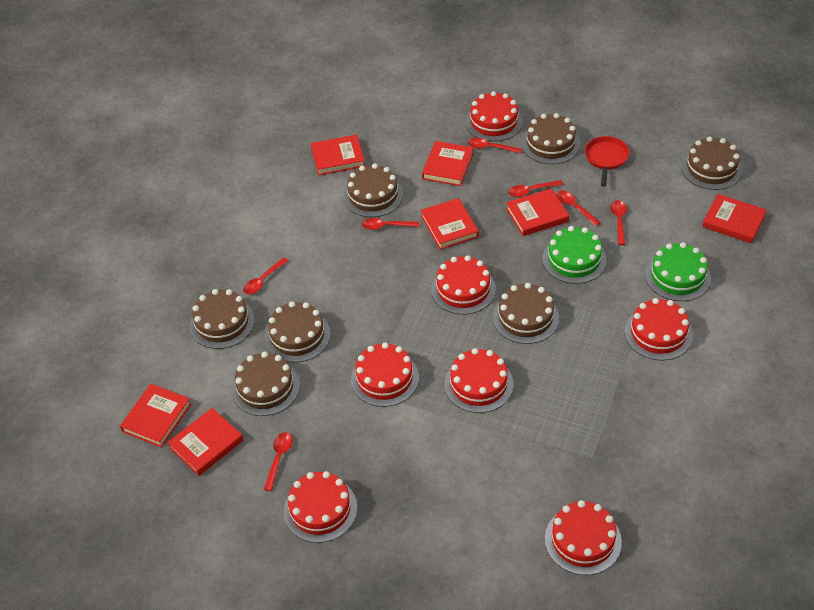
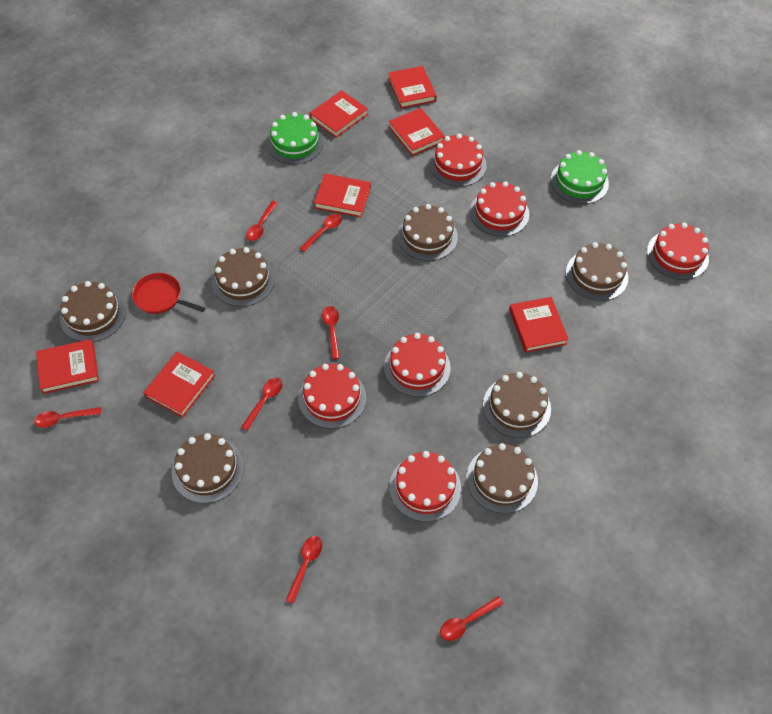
red cake: [284,471,358,543] [351,342,419,407] [431,255,496,315] [445,348,513,413] [466,91,523,142] [545,500,622,575] [625,298,693,361] = 7 -> [298,364,366,429] [384,333,451,397] [389,451,461,522] [429,134,487,187] [470,181,529,237] [647,223,709,280] = 6

